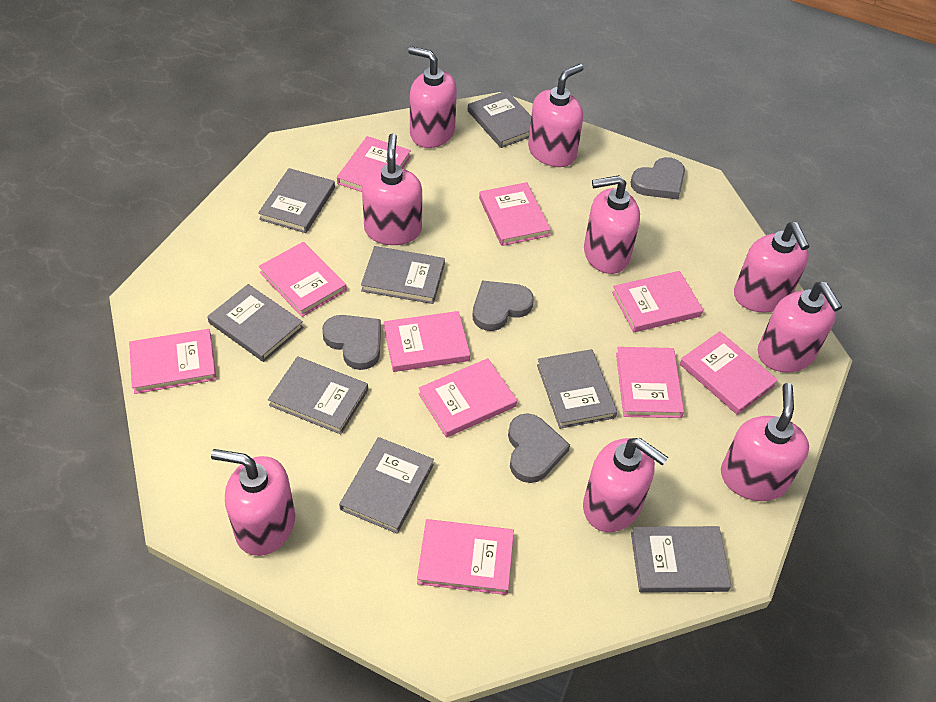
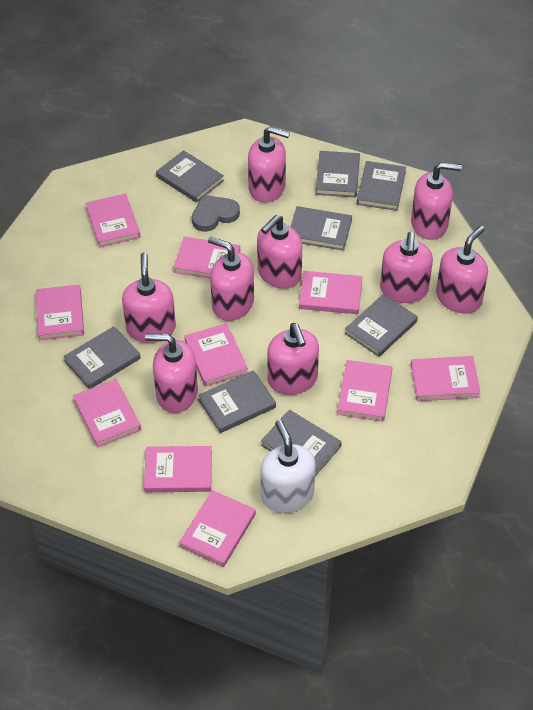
grey heart: [322,315,381,370] [473,280,534,331] [508,413,570,483] [630,157,685,200] = 4 -> [192,195,240,232] = 1
white soap dispenser: none = 0 -> [260,420,316,513] = 1

